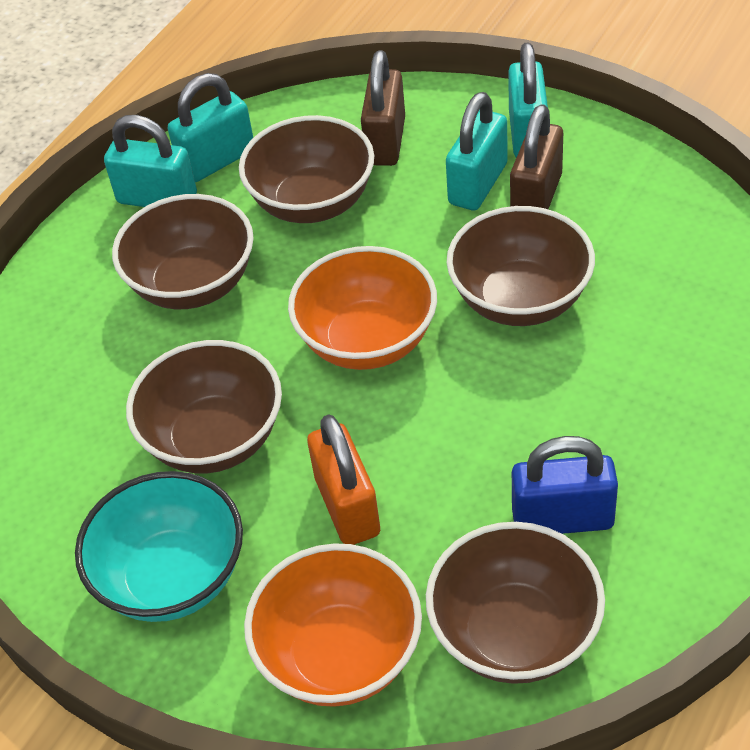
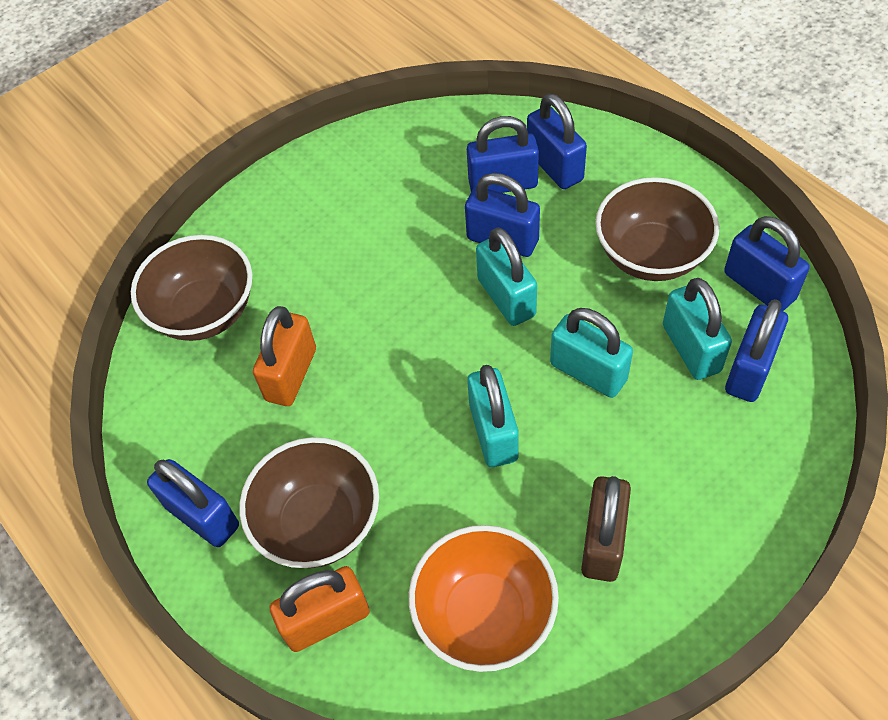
blue padlock: [512,436,618,534] = 1 -> [147,459,239,547] [465,173,540,257] [467,116,539,193] [527,94,587,189] [724,216,810,311] [725,299,788,402] = 6
brown bowl: [112,194,254,309] [126,340,282,473] [239,115,374,223] [426,522,605,684] [447,206,595,326] = 5 -> [131,235,252,341] [239,437,379,568] [595,177,719,281] = 3
brown padlock: [361,50,405,166] [510,104,563,209] = 2 -> [581,476,631,582] = 1
orange bowl: [244,543,422,707] [288,246,437,370] = 2 -> [409,525,559,672] = 1
orange padlock: [307,415,380,545] = 1 -> [253,306,316,406] [270,566,370,652] = 2
turquoise bowl: [75,471,243,622] = 1 -> none = 0

